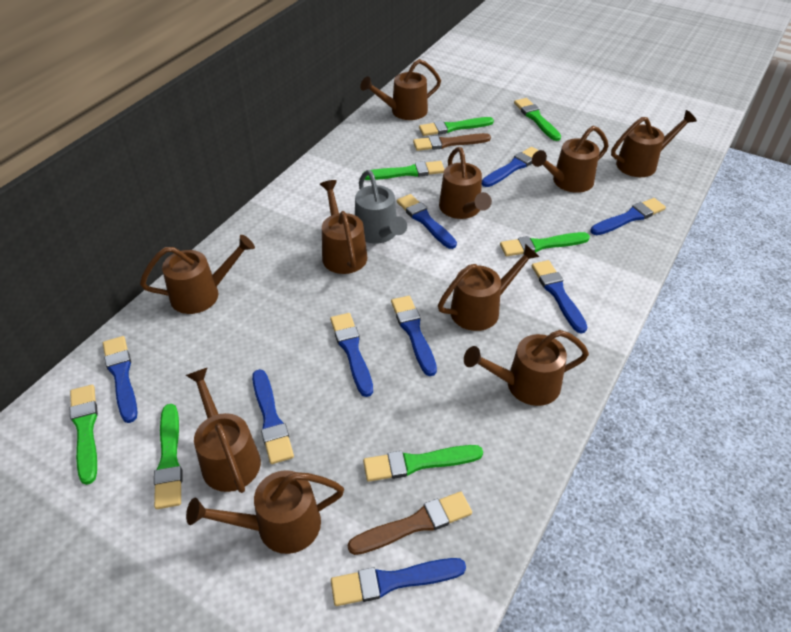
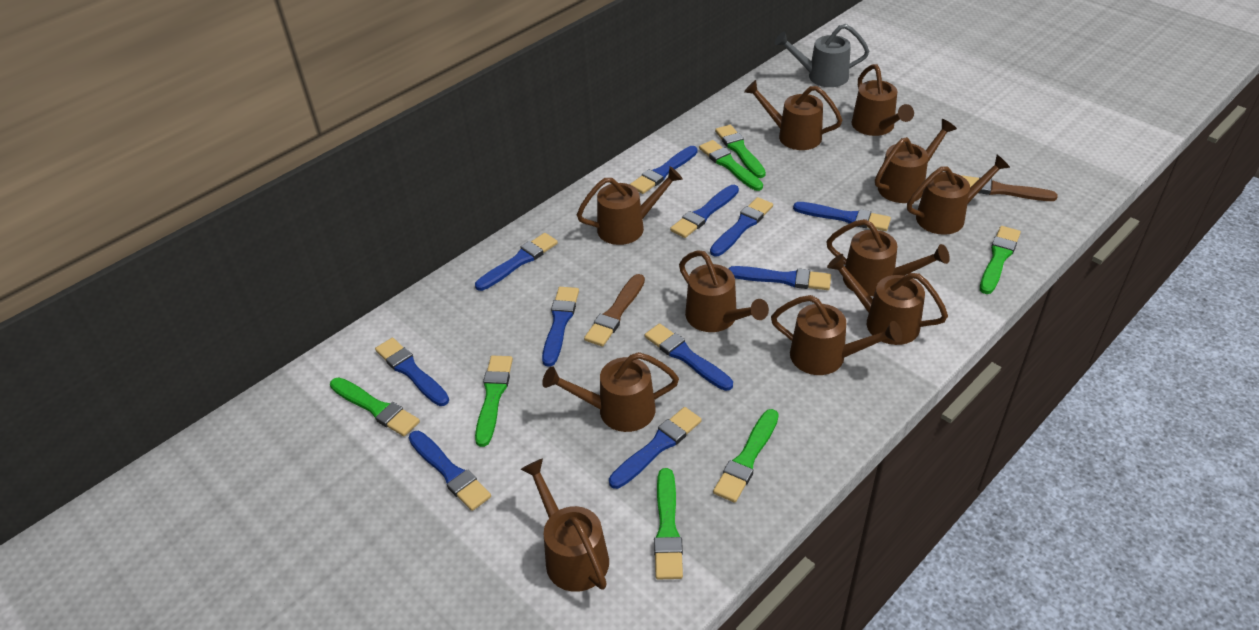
blue brush: [103,336,138,423] [252,369,294,464] [330,313,373,397] [331,558,466,606] [391,296,437,376] [397,194,457,249] [482,147,539,187] [532,260,588,333] [591,198,666,235] = 9 -> [375,338,449,406] [408,431,491,511] [475,233,558,291] [542,287,579,367] [609,407,702,489] [630,146,698,194] [645,323,733,391] [670,185,739,238] [710,197,773,256] [728,266,831,290] [793,202,891,231] = 11
brown watering can: [140,235,255,314] [186,367,261,493] [186,470,344,554] [320,180,367,274] [360,59,441,120] [438,244,540,331] [439,147,492,219] [464,330,589,406] [532,126,609,193] [611,110,697,177] = 10 -> [521,458,609,592] [542,352,679,432] [577,166,683,245] [679,250,769,332] [744,80,842,150] [771,295,902,375] [826,219,950,296] [827,254,948,345] [851,64,914,136] [875,119,957,203] [907,155,1010,235] = 11

